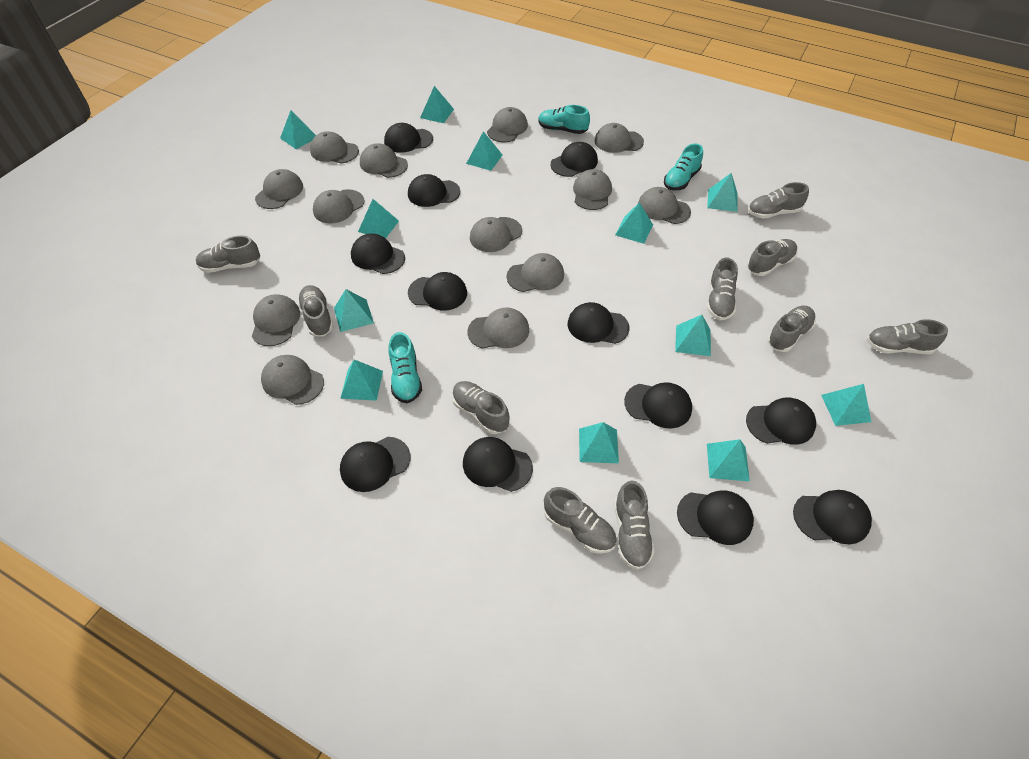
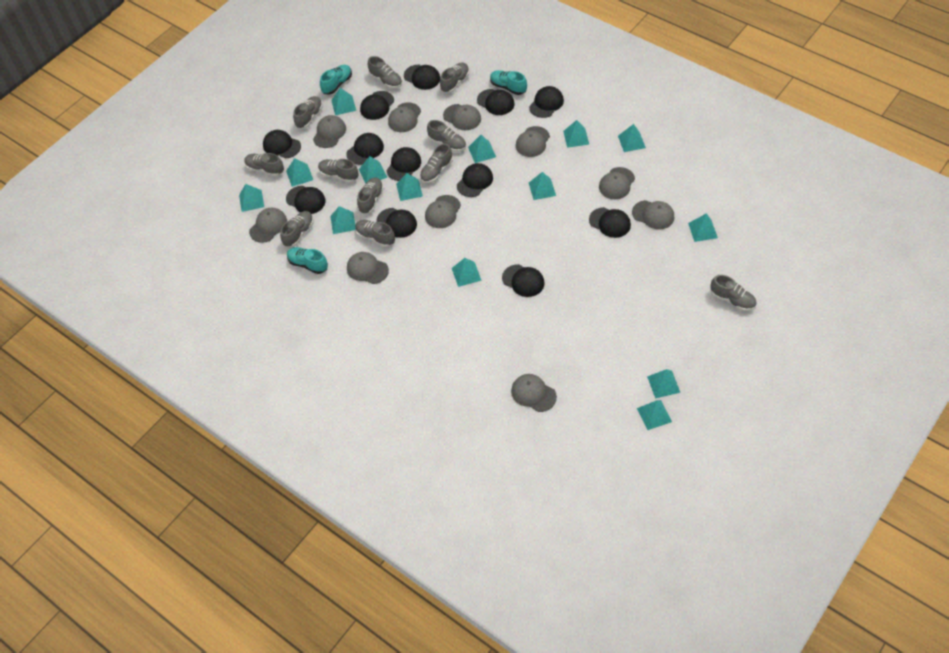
grey cap: [252,294,300,346] [255,169,303,209] [261,355,324,405] [310,131,359,163] [313,189,364,223] [360,143,408,178] [468,308,529,348] [470,217,522,252] [487,107,528,142] [506,253,564,292] [573,169,612,210] [595,123,644,153] [638,187,691,224] = 13 -> [249,208,287,243] [313,115,346,148] [347,252,389,284] [388,102,421,132] [425,195,461,228] [443,104,481,130] [511,374,557,412] [516,126,550,157] [599,167,635,199] [632,200,674,229] = 10
grey shoe: [196,235,261,273] [297,285,333,337] [452,381,510,434] [544,487,617,554] [614,480,655,570] [707,257,738,321] [747,239,797,276] [748,182,809,219] [767,306,816,352] [867,319,948,354] = 10 -> [244,153,284,176] [280,211,314,247] [293,96,323,129] [318,159,359,183] [355,220,395,247] [357,178,384,214] [368,56,402,89] [420,143,453,183] [427,120,466,152] [440,62,469,93] [710,275,757,311] = 11
turquoise pyramid: [280,110,316,149] [334,289,374,332] [340,360,383,401] [358,199,399,238] [420,86,454,123] [466,131,503,171] [579,422,619,463] [615,202,653,244] [675,315,711,356] [707,173,738,212] [707,439,750,481] [821,384,871,426] = 12 -> [239,184,264,212] [286,158,313,187] [330,206,355,234] [331,88,356,115] [359,156,387,184] [396,173,423,201] [452,258,482,287] [468,135,496,163] [529,172,556,200] [563,120,589,148] [618,124,646,152] [637,400,672,430] [647,369,681,398] [688,213,718,242] = 14

